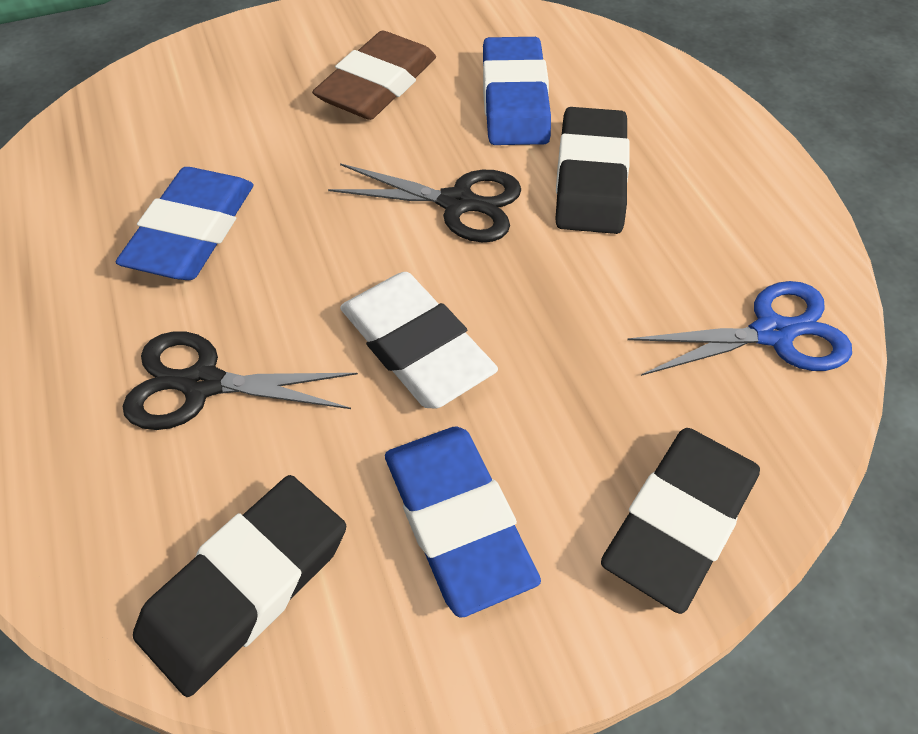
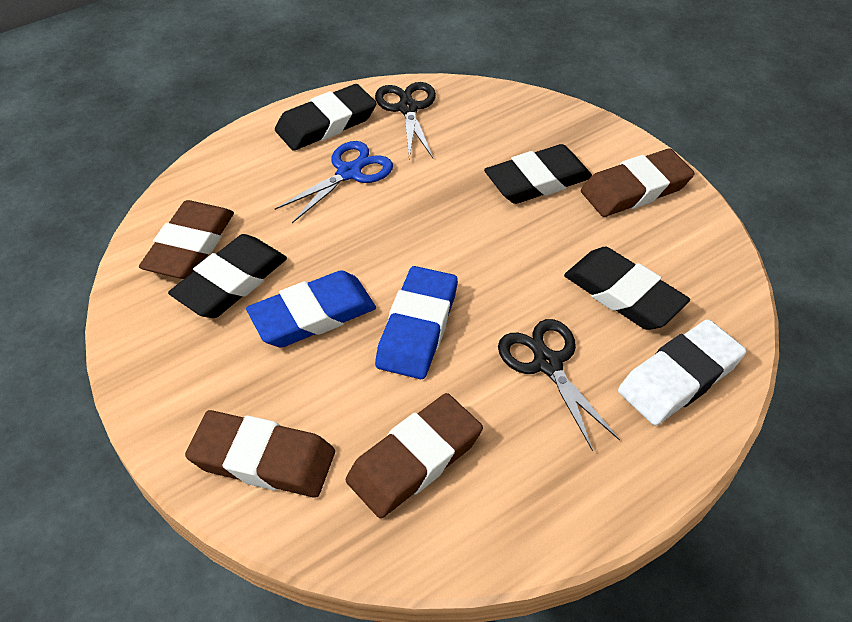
black eraser: [133,475,346,697] [555,107,630,234] [601,428,760,614] = 3 -> [168,234,287,318] [275,84,377,151] [484,144,592,204] [564,247,690,330] = 4
blue eraser: [116,167,254,280] [385,426,541,618] [483,37,551,145] = 3 -> [246,270,376,348] [375,266,458,379] = 2
brown eraser: [312,31,436,120] = 1 -> [139,200,234,279] [185,410,335,498] [346,393,483,518] [581,149,695,217] = 4

